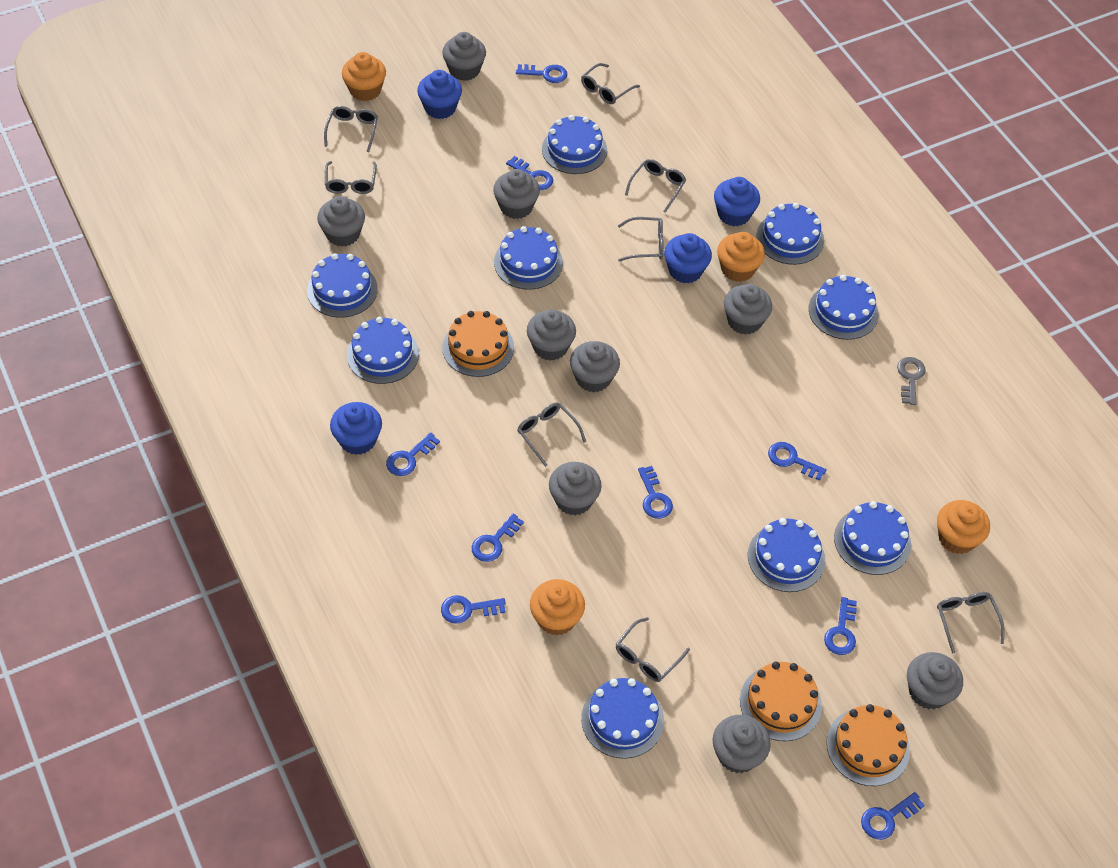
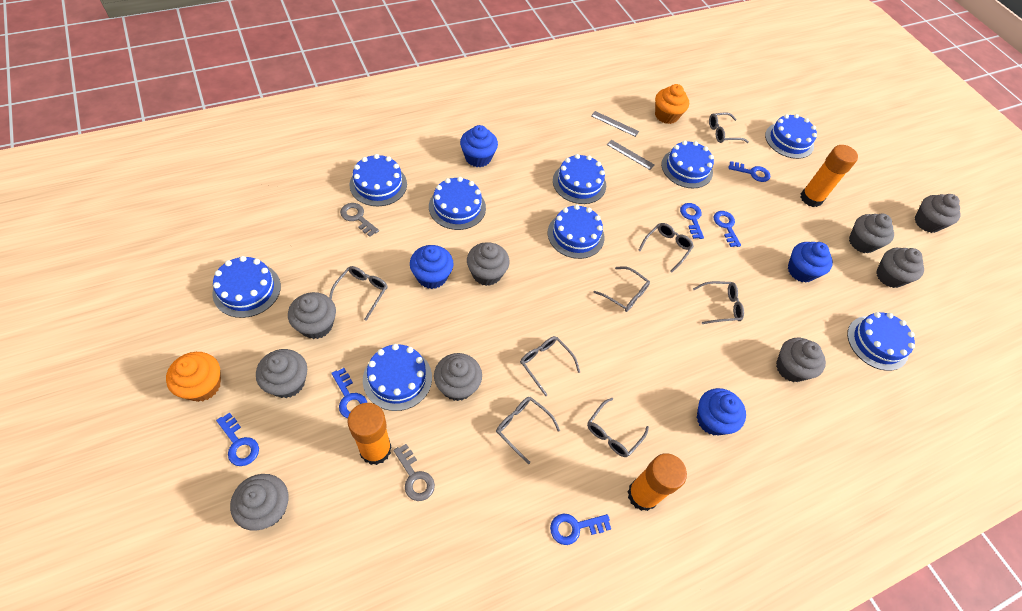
blue key: [386,432,440,476] [441,595,506,624] [472,513,524,562] [506,156,553,190] [516,64,568,83] [638,466,673,519] [768,442,827,481] [824,597,857,655] [861,792,925,840] = 9 -> [216,413,259,466] [331,368,367,418] [550,514,611,545] [680,203,704,239] [714,211,741,247] [729,161,770,182] = 6
grey key: [897,357,926,405] = 1 -> [340,203,379,237] [393,444,435,501] = 2
grey ruler: none = 0 -> [591,111,639,137] [607,140,655,170] = 2
orange cake: [442,311,514,377] [740,662,822,741] [827,704,910,786] = 3 -> none = 0
orange cupcake: [342,52,386,101] [530,579,585,635] [717,232,765,282] [937,500,990,554] = 4 -> [166,352,221,402] [655,84,689,124] = 2
orange glue stick: none = 0 -> [347,403,392,465] [627,453,687,511] [801,145,858,207] = 3

